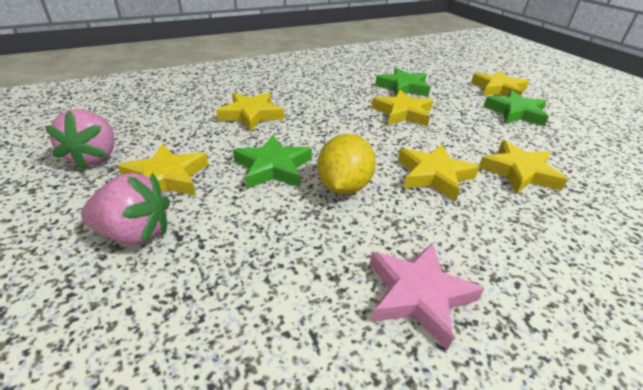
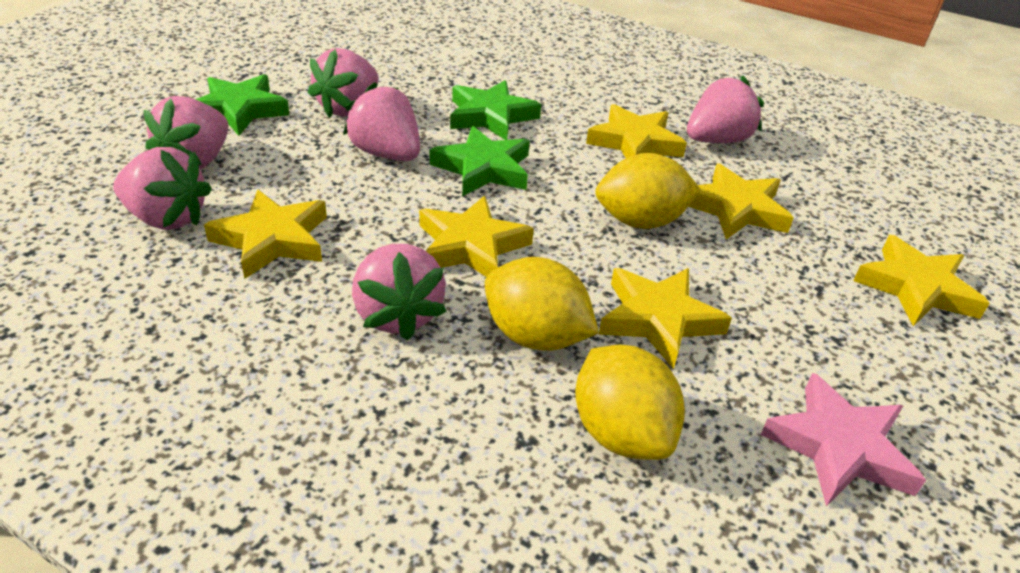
pink strawberry: [45,109,115,170] [81,172,170,245] = 2 -> [113,147,212,230] [144,96,228,169] [308,48,379,118] [343,82,420,161] [352,244,447,340] [687,76,764,143] = 6
yellow lemon: [317,134,376,195] = 1 -> [485,257,599,351] [575,345,685,460] [595,153,701,229] = 3

